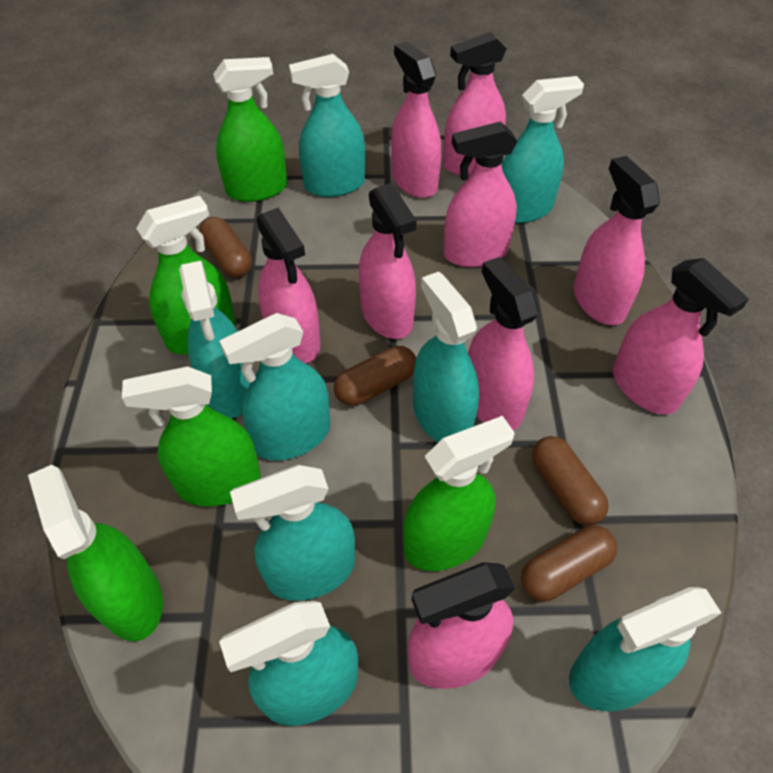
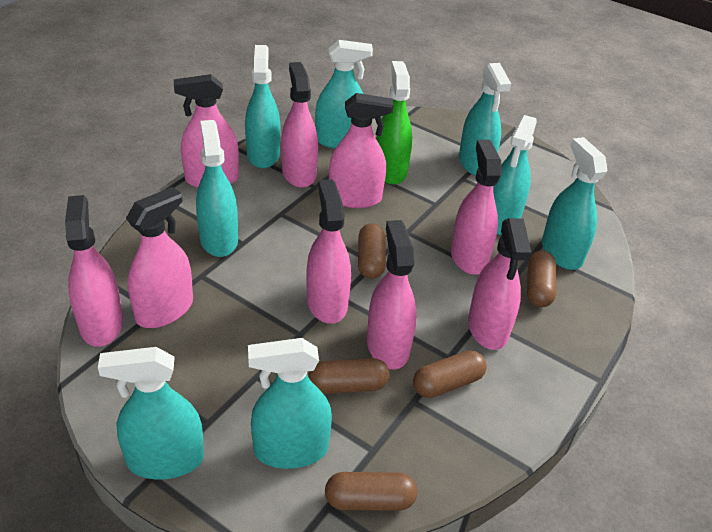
brown capsule: [199,217,252,277] [334,346,416,406] [521,525,617,601] [532,436,609,526] = 4 -> [308,358,390,394] [325,472,417,511] [358,223,386,279] [413,350,487,398] [527,251,556,307] = 5
green spray bottle: [28,465,163,641] [122,366,261,506] [136,196,236,354] [213,57,287,202] [403,416,515,571] = 5 -> [376,61,412,185] = 1

